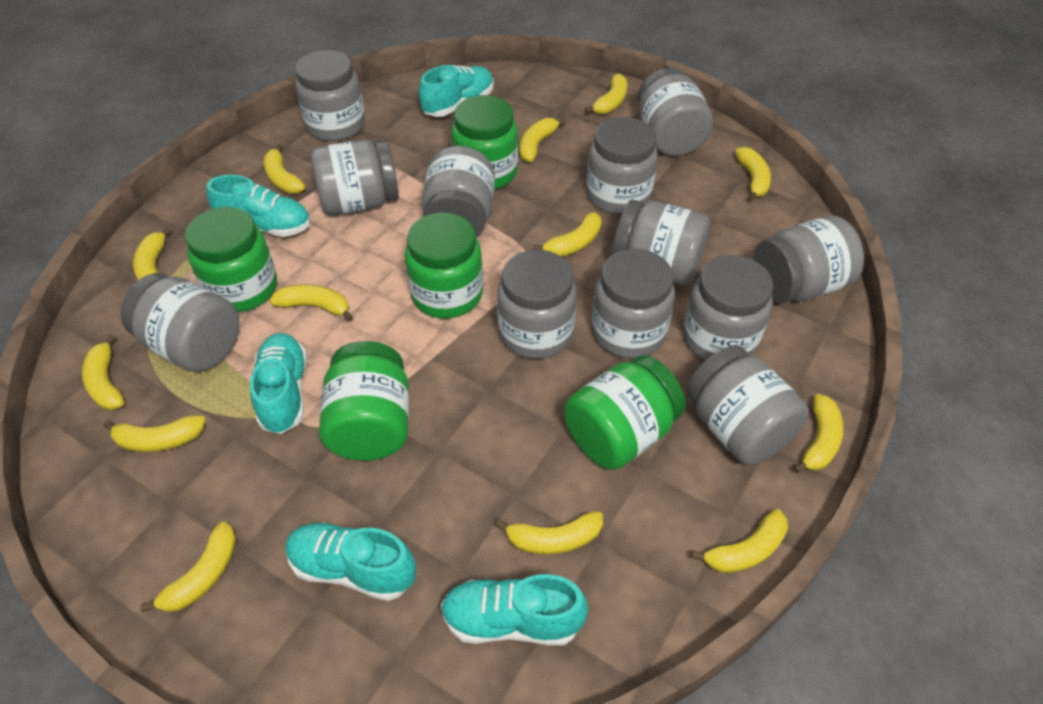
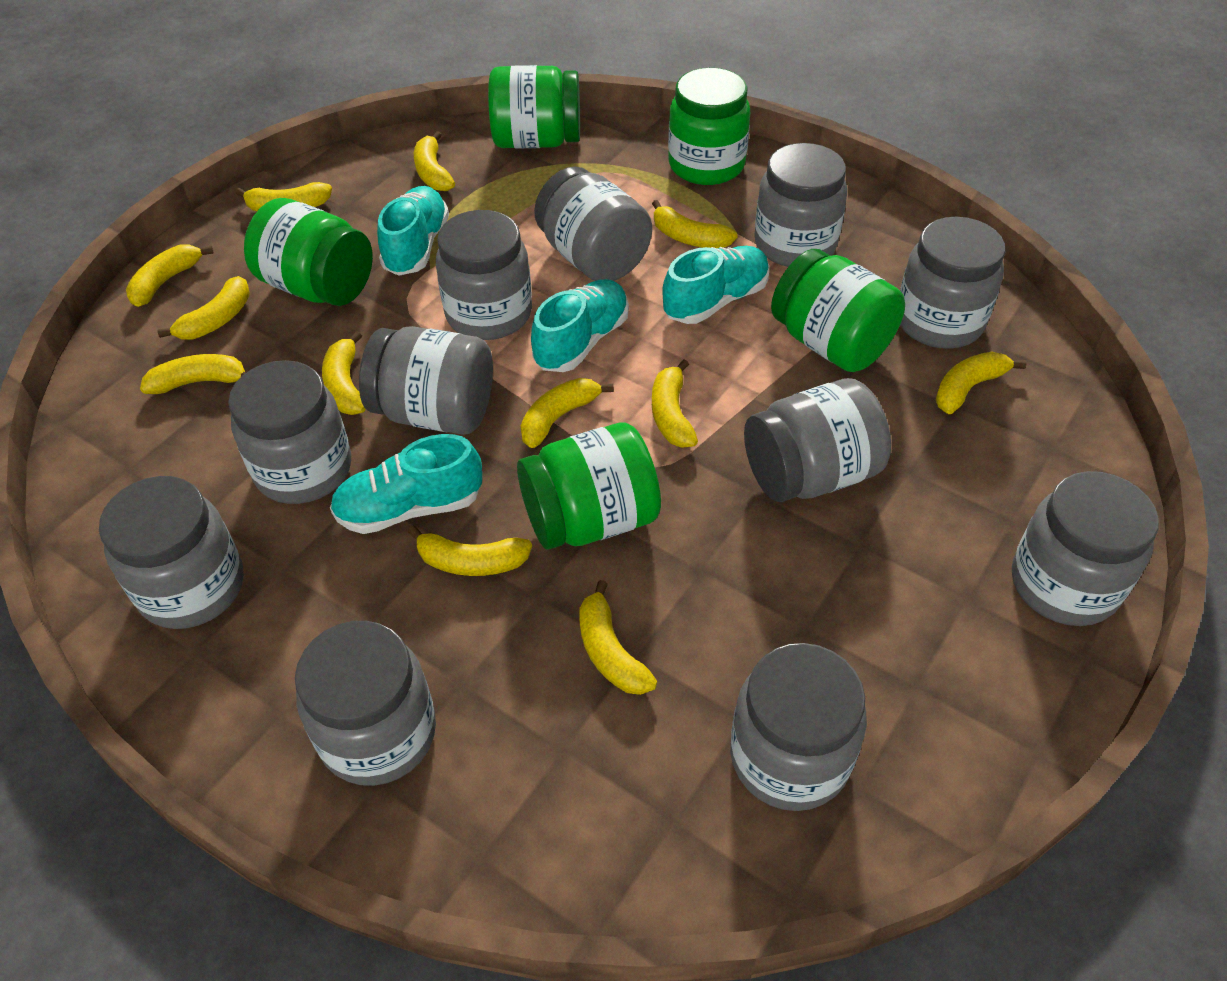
grey jar: [121,273,239,372] [295,50,365,141] [311,139,399,216] [421,146,495,238] [497,250,577,359] [586,117,658,215] [591,249,675,358] [612,199,710,285] [638,68,713,156] [683,255,773,360] [686,345,808,465] [754,216,864,303] = 12 -> [99,476,244,629] [228,360,351,504] [295,621,436,786] [359,326,493,435] [436,210,532,340] [534,166,652,281] [730,643,867,811] [744,378,891,502] [754,143,847,267] [900,217,1005,349] [1012,471,1159,626] = 11
turquoise shoe: [206,175,310,237] [250,333,307,434] [285,522,416,601] [419,65,494,117] [441,574,588,645] = 5 -> [330,434,482,534] [377,186,449,276] [531,279,629,372] [662,246,769,324] = 4
yellow banana: [82,335,125,410] [104,415,205,452] [133,227,172,280] [140,522,236,612] [263,144,305,193] [269,284,353,321] [495,511,603,555] [520,118,566,162] [534,212,602,257] [585,73,627,114] [691,509,788,573] [735,147,771,201] [793,394,844,473] = 13 -> [126,244,214,307] [140,354,245,394] [158,276,250,339] [236,182,332,211] [322,331,366,415] [408,526,532,576] [414,131,455,191] [521,378,614,448] [579,580,657,695] [652,200,738,248] [652,360,698,448] [936,352,1026,414] = 12

